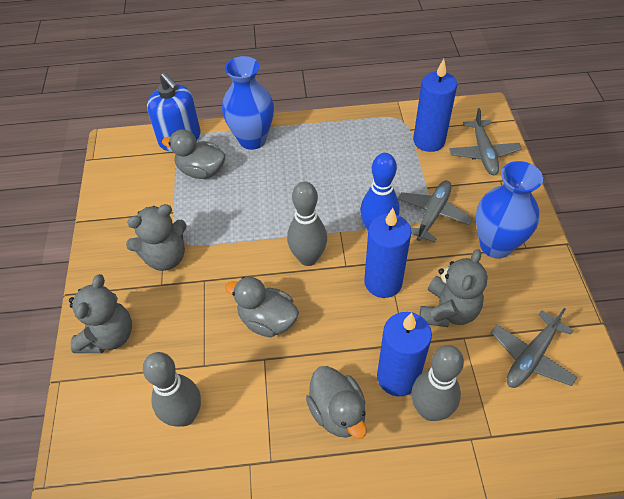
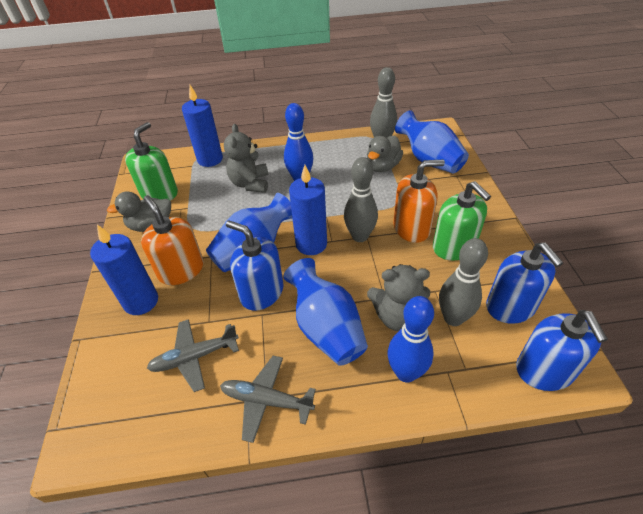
blue bowling pin: [360,153,399,230] = 1 -> [284,103,313,181] [388,296,434,383] = 2
blue soap dispenser: [147,72,201,152] = 1 -> [226,220,283,311] [486,242,563,324] [516,310,608,391] = 3
blue vase: [222,56,274,150] [476,161,543,258] = 2 -> [206,193,292,272] [283,258,368,366] [395,110,469,174] = 3
green soap dispenser: none = 0 -> [125,122,178,201] [433,181,491,261] = 2
grey duck: [162,129,226,179] [225,277,299,337] [306,366,367,439] = 3 -> [107,191,171,232] [367,135,403,172] = 2
grey plane: [398,180,473,243] [449,108,522,175] [491,308,578,388] = 3 -> [147,319,239,392] [220,356,316,443] = 2
grey teddy bear: [69,274,132,353] [126,204,187,271] [420,249,488,327] = 3 -> [224,124,268,193] [367,264,430,331] = 2
orange soap dispenser: none = 0 -> [141,195,203,285] [393,160,445,243] = 2

